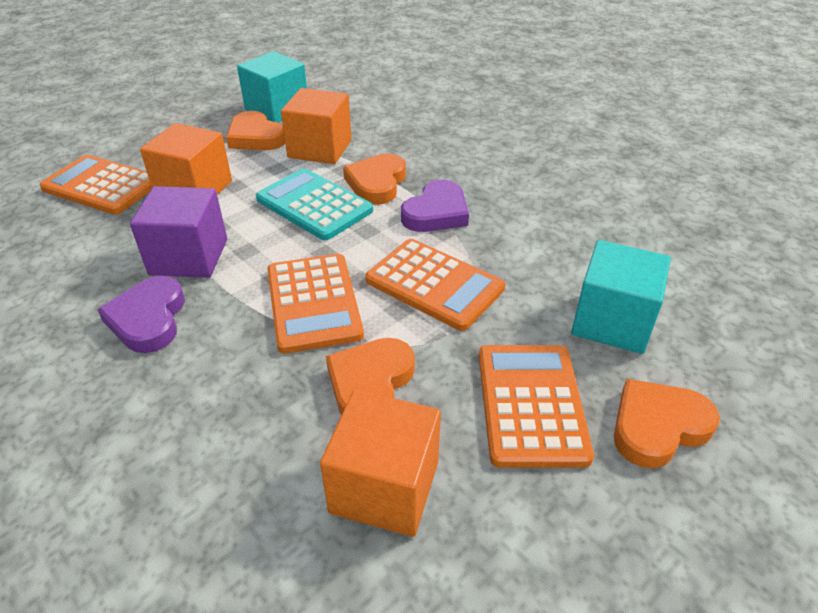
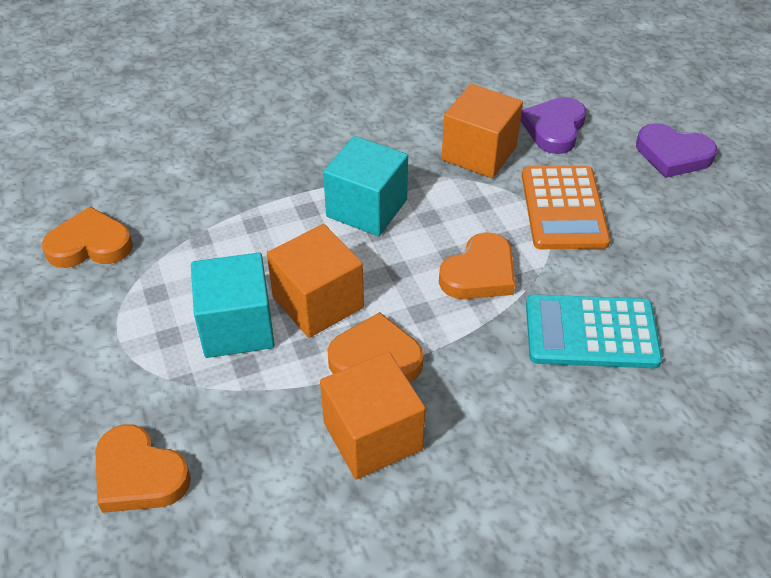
orange calculator: [40,155,152,215] [267,254,364,354] [365,239,505,331] [479,345,594,468] = 4 -> [522,166,610,249] = 1
purple cube: [130,186,227,278] = 1 -> none = 0

